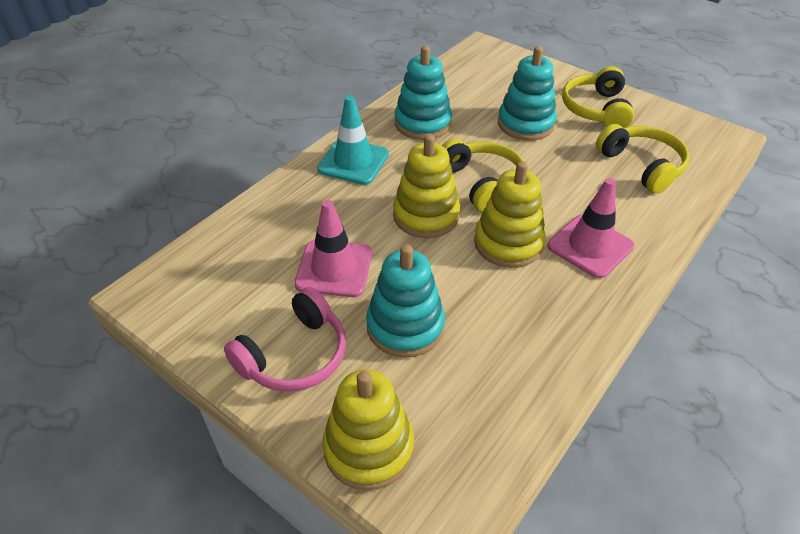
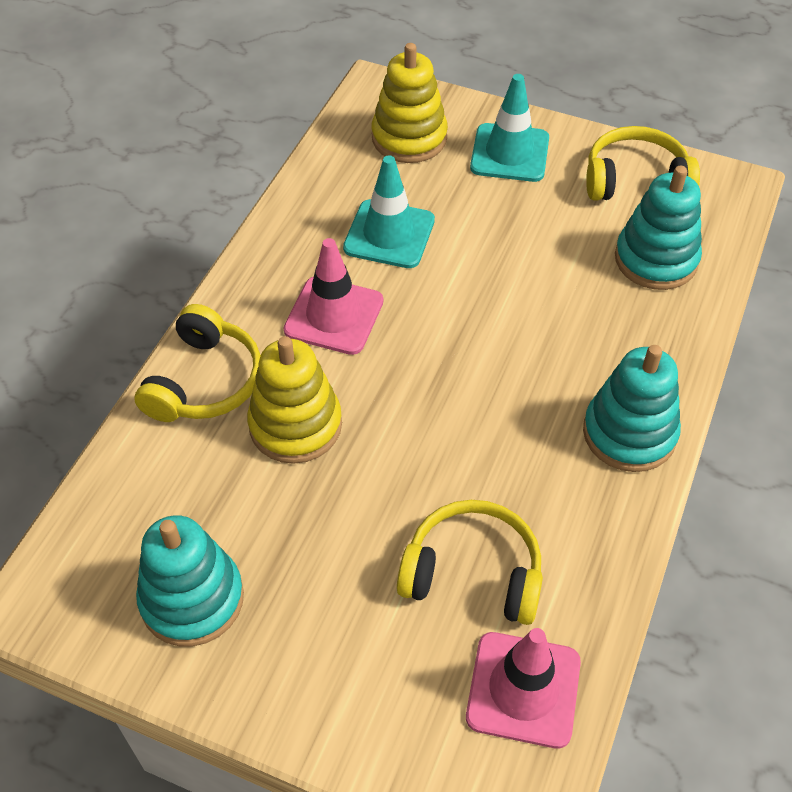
pink headphones: [224,287,346,392] = 1 -> none = 0
turquoise traffic cone: [317,96,389,185] = 1 -> [343,155,435,268] [470,74,549,182] = 2
yellow stacking toy: [322,369,414,490] [393,134,460,238] [474,161,546,268] = 3 -> [247,336,342,464] [372,43,448,163] = 2

